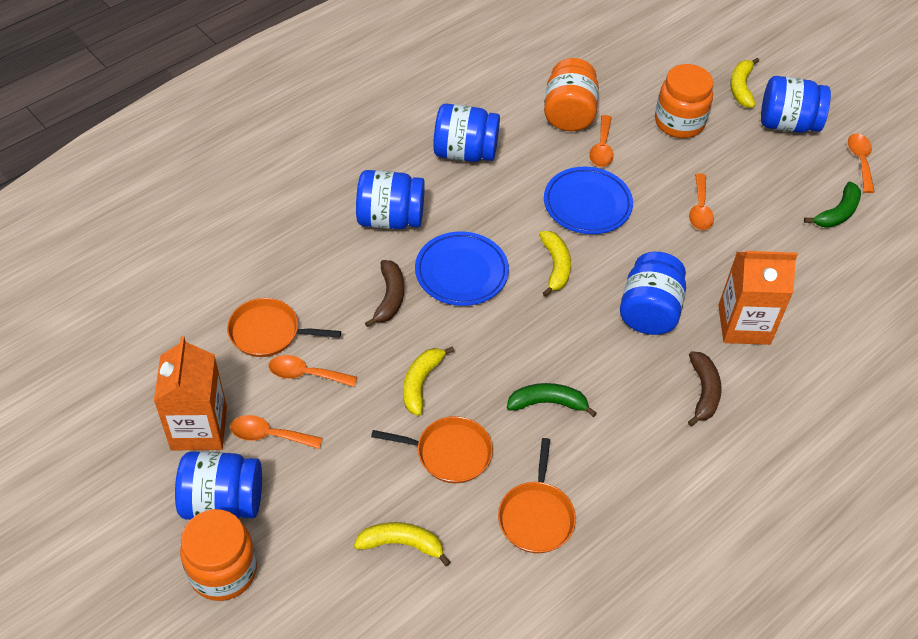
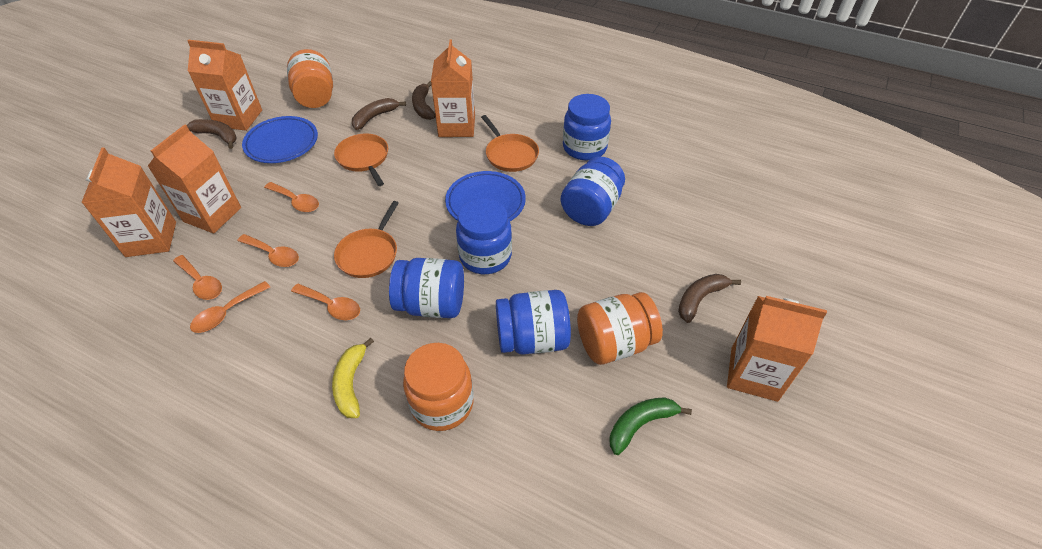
brown banana: [365,260,404,327] [688,351,722,426] = 2 -> [187,119,236,149] [352,98,406,130] [412,81,436,120] [678,274,741,323] = 4
green banana: [507,383,597,417] [804,182,861,228] = 2 -> [610,397,692,455] = 1
orange carton: [154,336,227,450] [718,251,798,345] = 2 -> [81,147,176,257] [148,124,241,234] [187,40,262,131] [431,39,475,137] [727,296,827,402] = 5
yellow banana: [354,522,451,566] [403,346,454,416] [539,231,571,297] [730,58,759,108] = 4 -> [332,338,374,418] = 1

